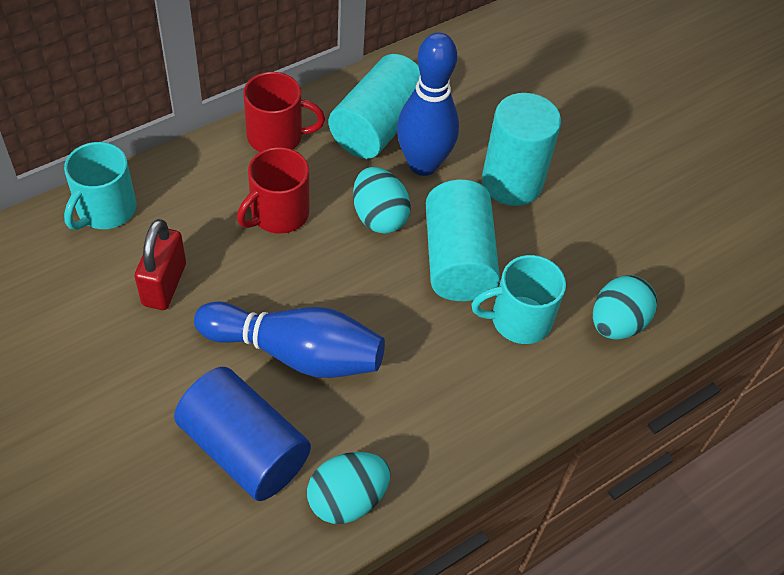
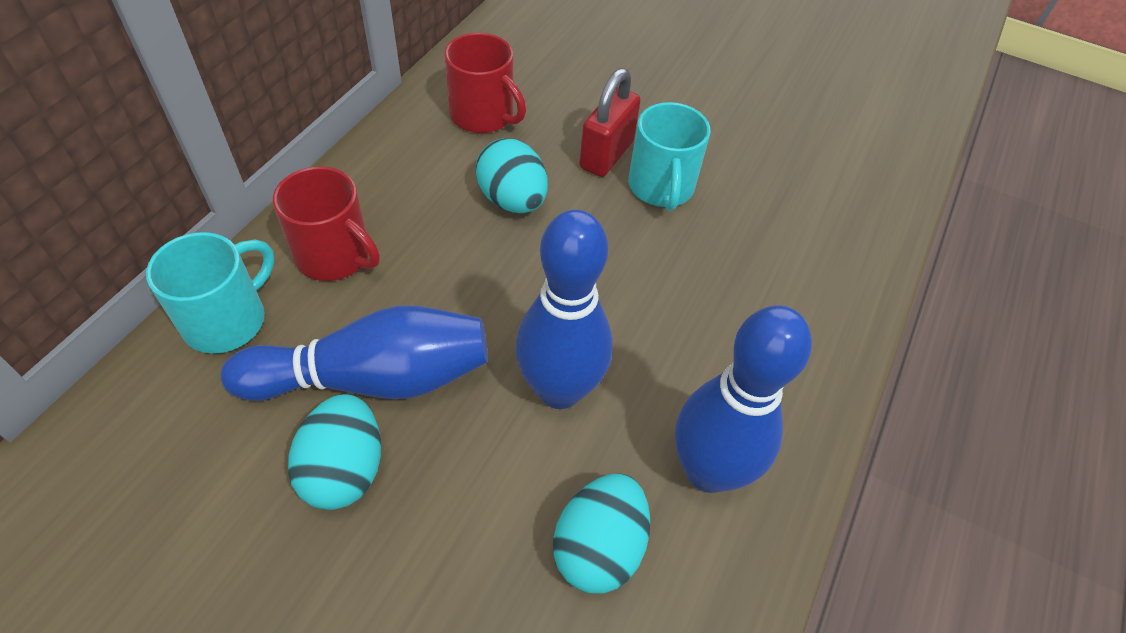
blue bowling pin: [194,302,385,378] [397,33,459,176] = 2 -> [221,305,488,401] [515,209,613,409] [675,305,812,493] = 3
blue cylinder: [174,367,311,501] = 1 -> none = 0
turquoise cylinder: [329,54,420,159] [426,180,500,301] [482,93,561,206] = 3 -> none = 0

